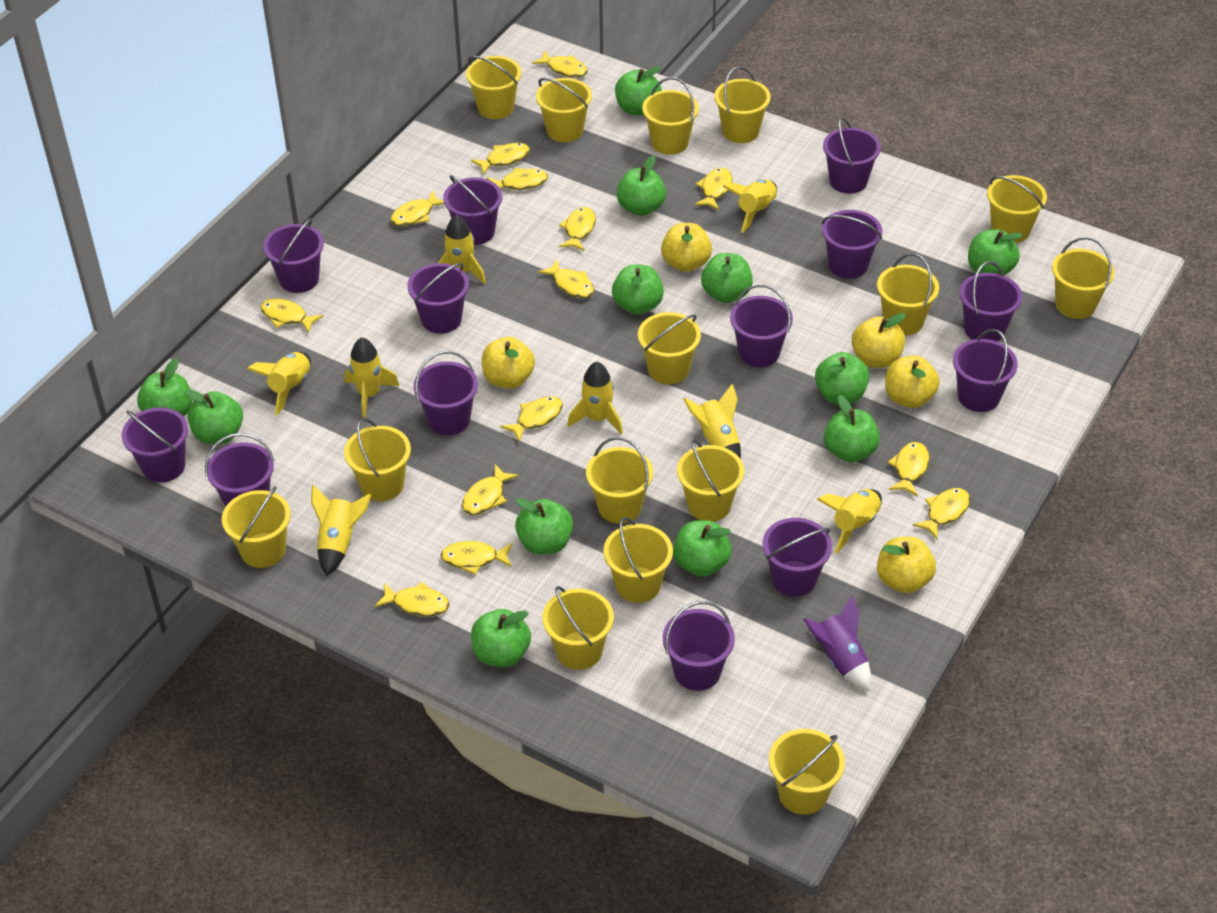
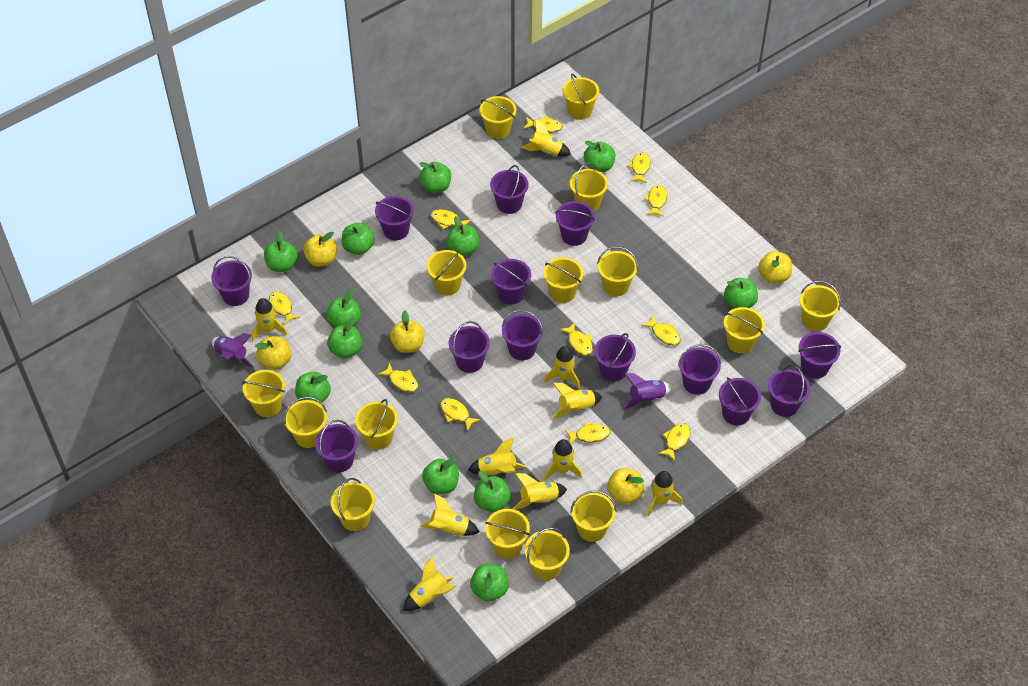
purple rocket: [803,595,871,691] = 1 -> [212,333,254,368] [623,373,673,409] = 2
yellow fish: [260,298,323,333] [375,582,449,617] [391,190,444,226] [441,541,513,575] [462,464,519,515] [471,143,530,174] [487,168,548,190] [501,396,563,442] [532,50,588,77] [538,260,594,298] [559,207,596,251] [695,168,733,210] [888,442,930,497] [913,488,970,540] = 14 -> [269,292,300,325] [378,363,418,392] [431,209,471,230] [440,398,480,431] [523,116,563,133] [560,322,593,356] [565,422,610,444] [627,152,650,183] [641,316,681,346] [644,185,667,217] [658,423,691,461] = 11
yellow rocket: [247,352,311,415] [311,485,371,576] [345,337,399,417] [438,215,486,284] [567,362,623,434] [683,383,741,459] [722,179,777,233] [817,489,882,553] = 8 -> [252,298,287,341] [403,556,456,611] [420,493,479,536] [468,437,526,476] [513,473,567,510] [521,119,571,157] [544,346,580,389] [544,439,582,481] [552,383,602,419] [647,471,683,516] = 10

